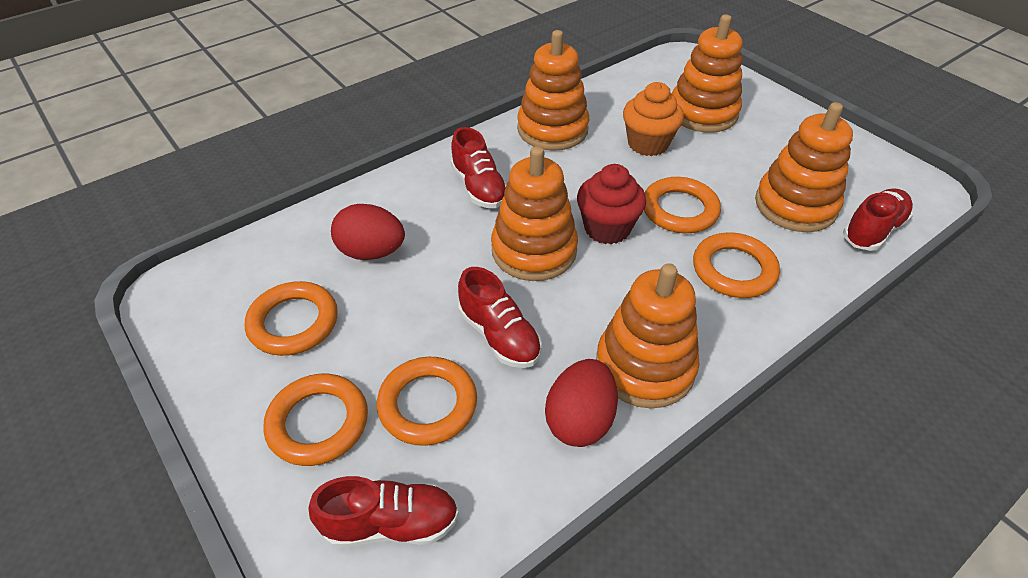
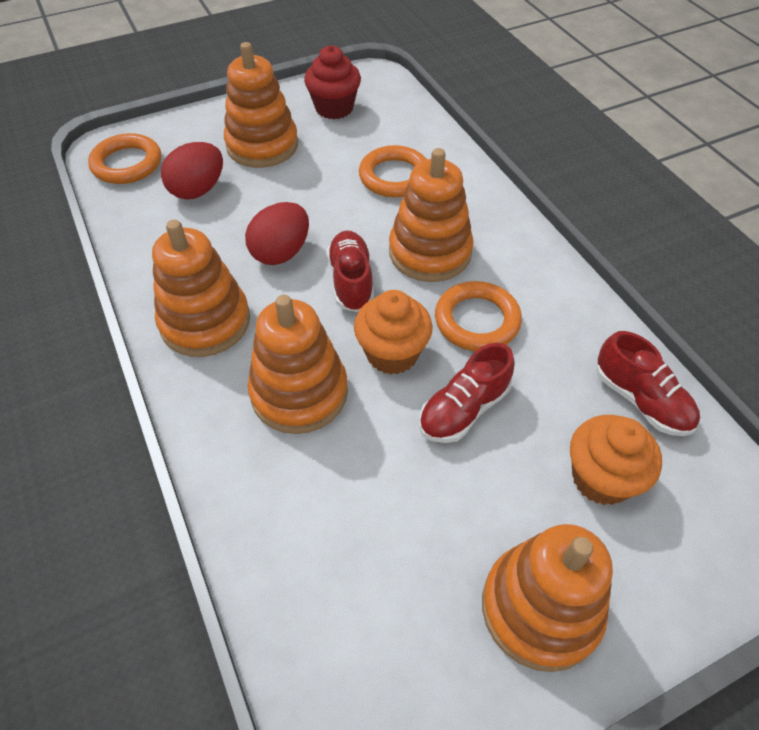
orange cupcake: [623,82,684,156] = 1 -> [354,290,433,375] [570,415,662,505] = 2
orange ring: [245,281,338,356] [263,374,368,466] [377,357,477,446] [644,177,721,233] [693,233,780,298] = 5 -> [88,133,161,184] [359,145,427,197] [435,281,522,351] = 3
red shoe: [308,476,459,547] [451,127,507,208] [458,267,542,368] [843,188,913,251] = 4 -> [327,231,374,312] [419,343,515,443] [596,331,700,436] = 3

